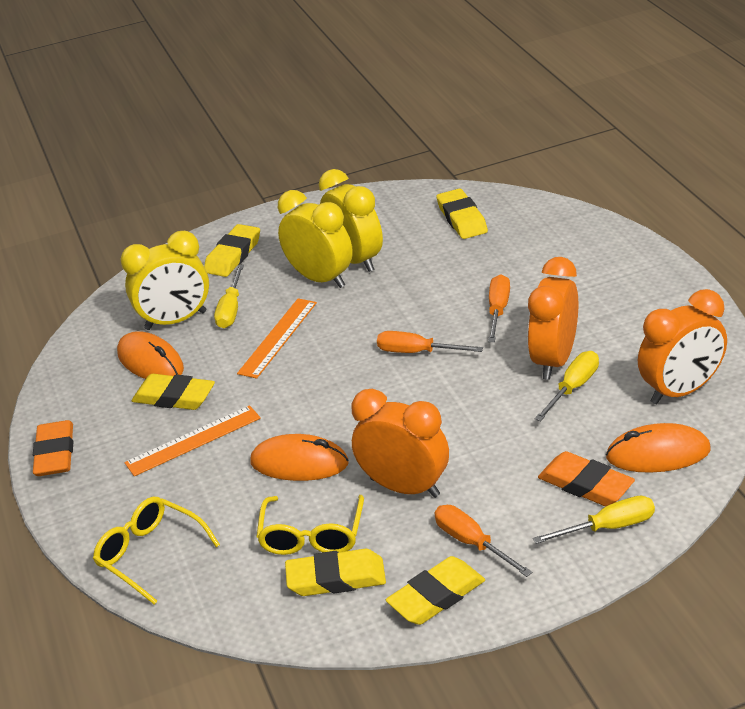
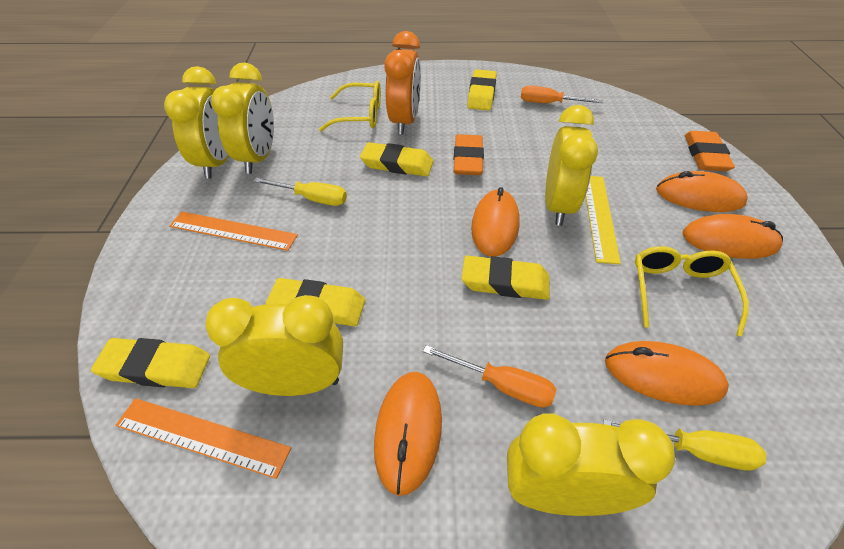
orange clock: [352,389,449,498] [528,257,578,380] [638,289,727,404] = 3 -> [384,31,421,135] = 1
orange mouse: [117,331,184,379] [250,434,349,481] [606,423,711,473] = 3 -> [374,372,442,496] [471,187,520,257] [605,341,729,406] [656,171,748,212] [683,214,783,259] = 5
orange screwdriver: [377,331,483,353] [434,505,532,577] [488,274,510,342] = 3 -> [423,345,557,408] [521,86,603,103] = 2
yellow clock: [120,231,209,330] [278,190,353,288] [319,169,383,272] = 3 -> [164,66,229,179] [205,295,343,396] [211,63,274,174] [507,413,675,516] [545,105,598,226] = 5
yellow ruler: none = 0 -> [586,176,621,264] = 1
yellow screwdriver: [214,265,244,328] [533,496,655,544] [534,351,599,421] = 3 -> [253,178,347,206] [603,419,766,471] = 2

